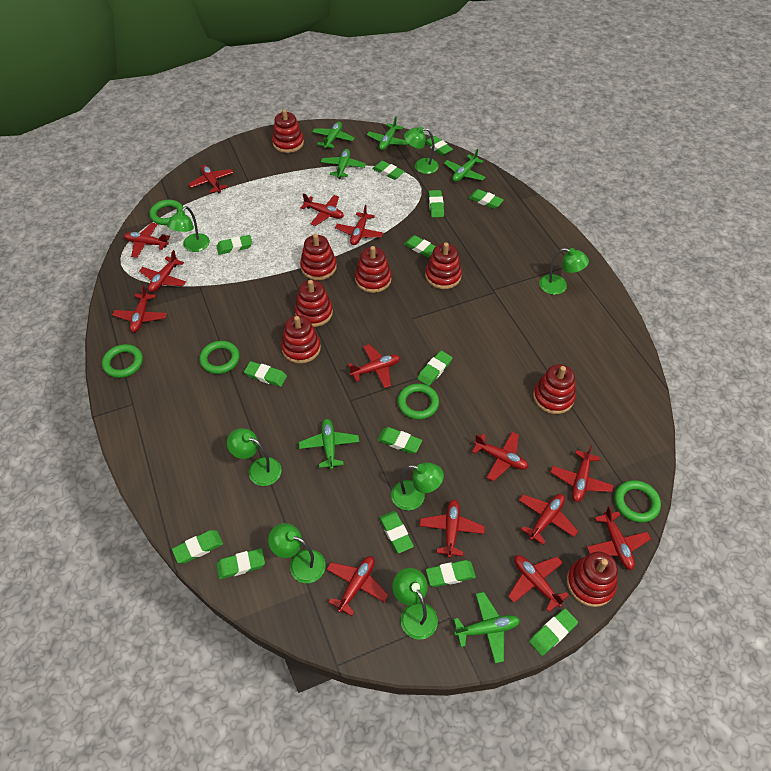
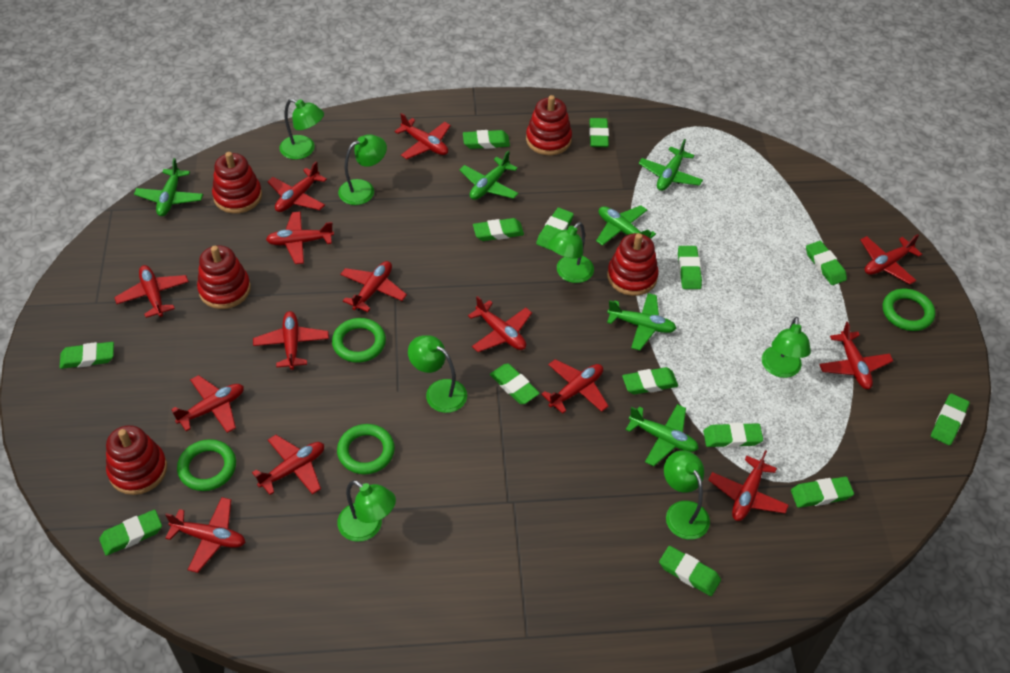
green ring: [102,344,143,378] [149,200,183,225] [199,341,240,374] [398,384,439,420] [614,480,661,523] = 5 -> [177,439,236,491] [332,318,386,363] [337,424,395,474] [883,289,935,331] = 4
red stacking toy: [272,109,304,153] [281,315,321,364] [295,280,333,327] [300,234,337,280] [355,246,391,293] [425,242,462,289] [533,364,576,414] [567,552,618,607] = 8 -> [106,425,167,495] [197,245,251,309] [212,152,262,213] [526,95,572,155] [607,233,659,296] = 5

